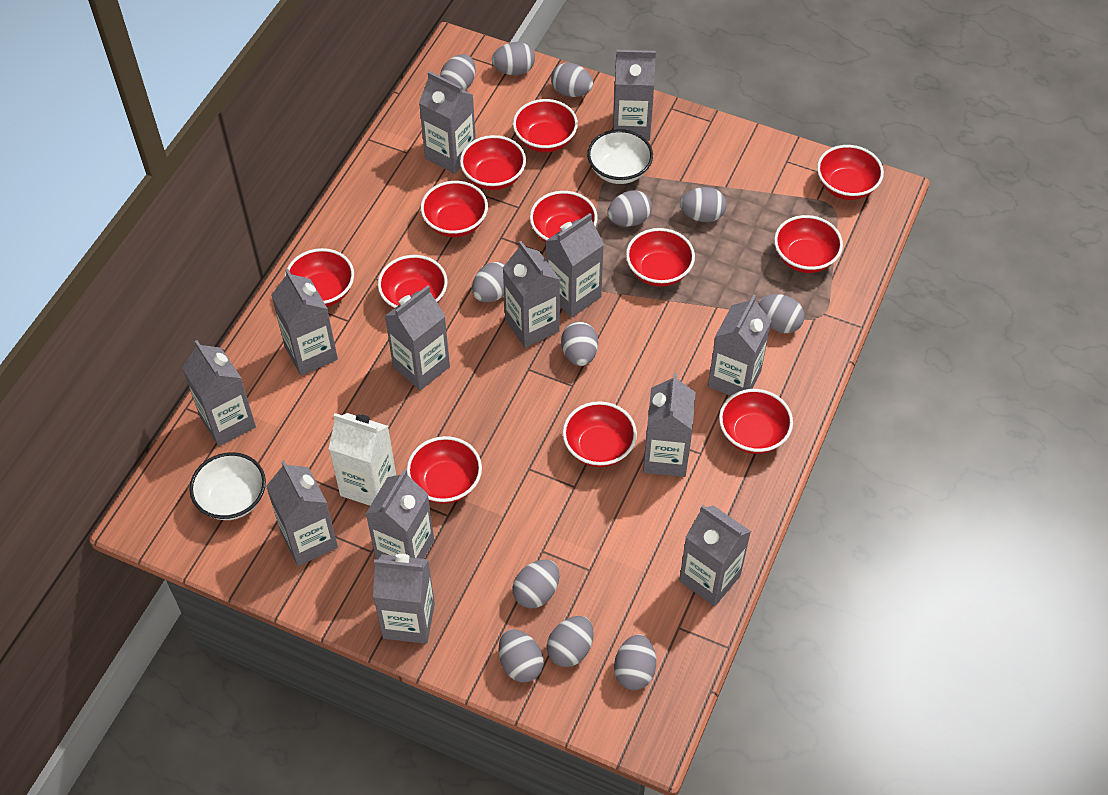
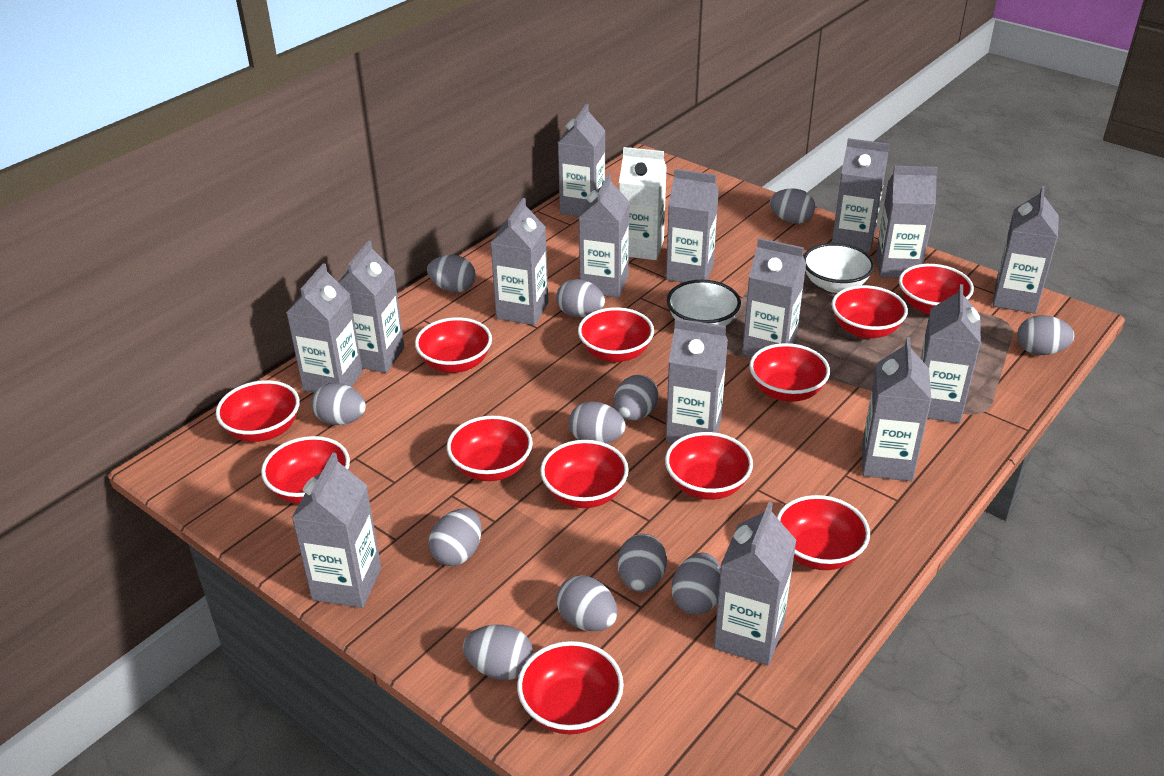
grey carton: [182,340,256,446] [266,460,338,566] [271,269,338,376] [366,469,434,560] [373,554,435,644] [385,286,450,390] [419,71,476,174] [503,241,560,348] [546,213,604,317] [613,50,656,141] [643,373,696,477] [679,505,751,606] [708,295,772,396] = 13 -> [286,263,363,393] [292,453,381,608] [338,240,404,373] [490,198,548,325] [558,104,606,217] [578,173,630,298] [666,169,719,282] [666,318,728,443] [714,502,796,665] [742,238,806,357] [832,138,889,252] [862,337,932,481] [876,166,938,278] [920,284,981,423] [993,186,1059,314] = 15

